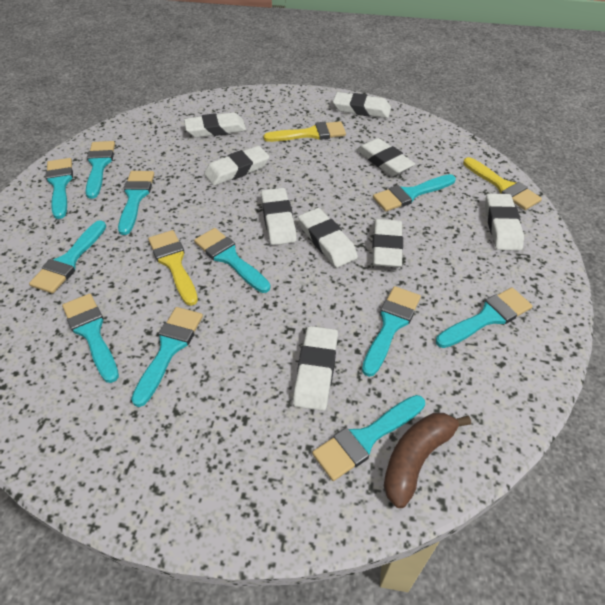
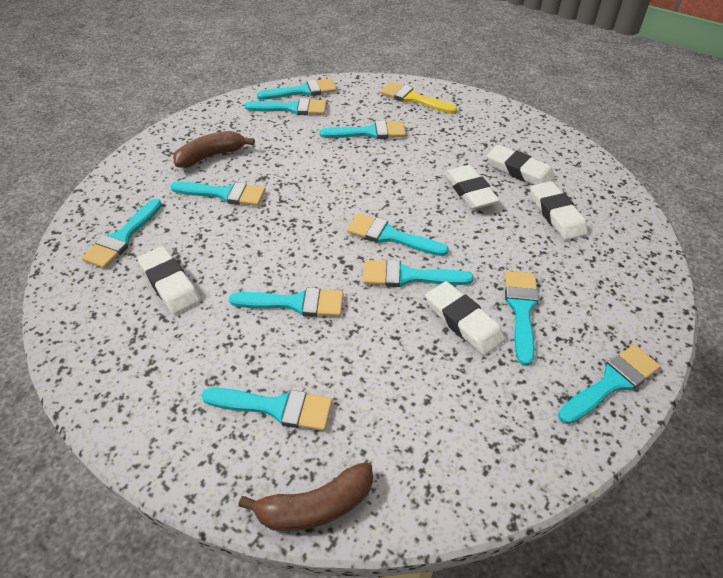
brown banana: [384,413,471,508] = 1 -> [173,131,255,168] [238,462,373,531] = 2
white eraser: [184,112,246,138] [204,146,269,186] [261,188,297,245] [293,326,338,411] [298,208,358,268] [333,92,391,118] [357,138,415,176] [372,219,403,268] [485,193,524,251] = 9 -> [137,246,200,314] [425,281,505,355] [444,165,500,209] [487,145,556,185] [530,181,588,240] = 5
yellow brush: [148,230,198,306] [263,121,346,142] [463,157,542,210] = 3 -> [381,82,457,114] = 1

